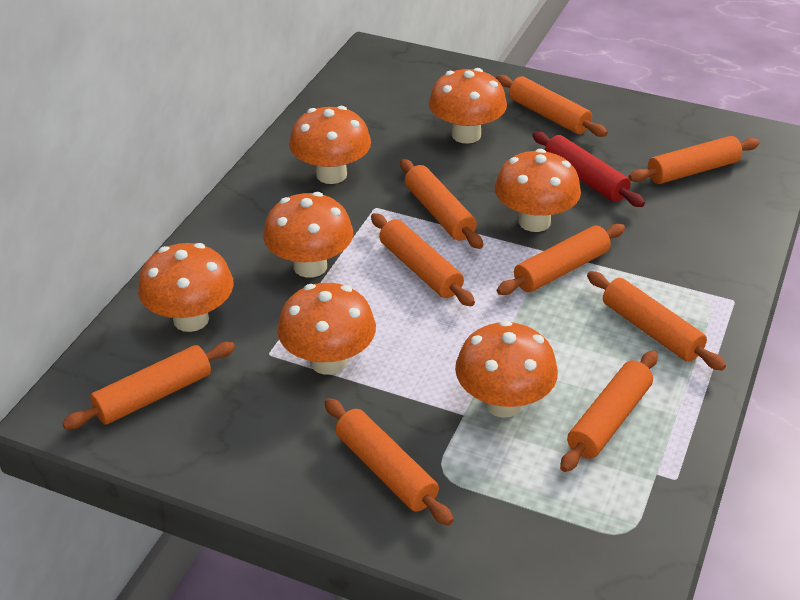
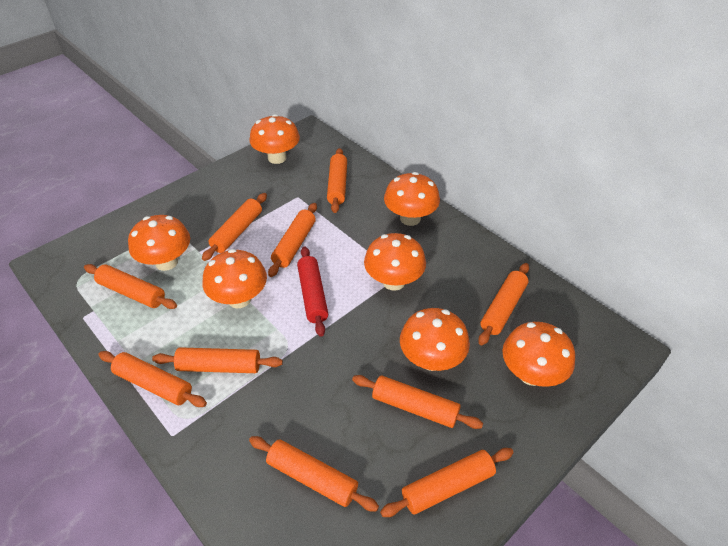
orange rolling pin: [62,342,235,429] [324,398,454,525] [371,213,475,306] [400,159,483,249] [496,75,608,137] [497,224,625,295] [560,351,658,472] [587,271,726,371] [629,136,760,184] = 9 -> [84,264,177,309] [98,351,207,407] [152,347,283,373] [202,193,267,261] [249,436,379,511] [268,203,317,277] [327,148,347,213] [352,375,483,429] [380,448,514,517] [478,263,529,346] = 10

